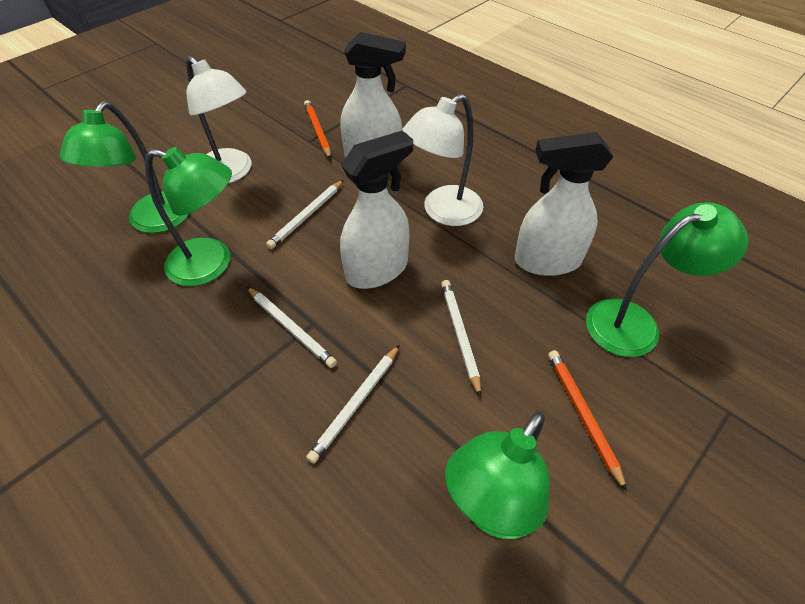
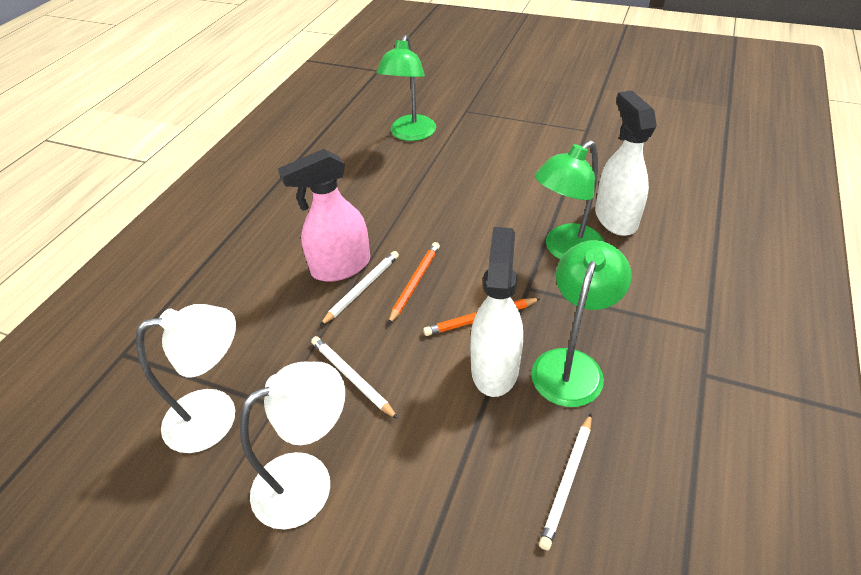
green lamp: [60,101,189,233] [145,147,232,286] [445,411,550,539] [586,202,748,357] = 4 -> [376,35,436,141] [531,240,632,407] [535,140,604,259] = 3
pink spray bottle: none = 0 -> [278,149,370,282] = 1
white pencil: [247,287,337,368] [266,180,344,249] [306,345,400,464] [441,280,481,397] = 4 -> [311,336,398,419] [320,251,399,326] [539,414,592,550] = 3
white spray bottle: [340,32,406,158] [340,130,413,289] [515,132,613,276] = 3 -> [470,227,523,397] [595,90,657,236] = 2

